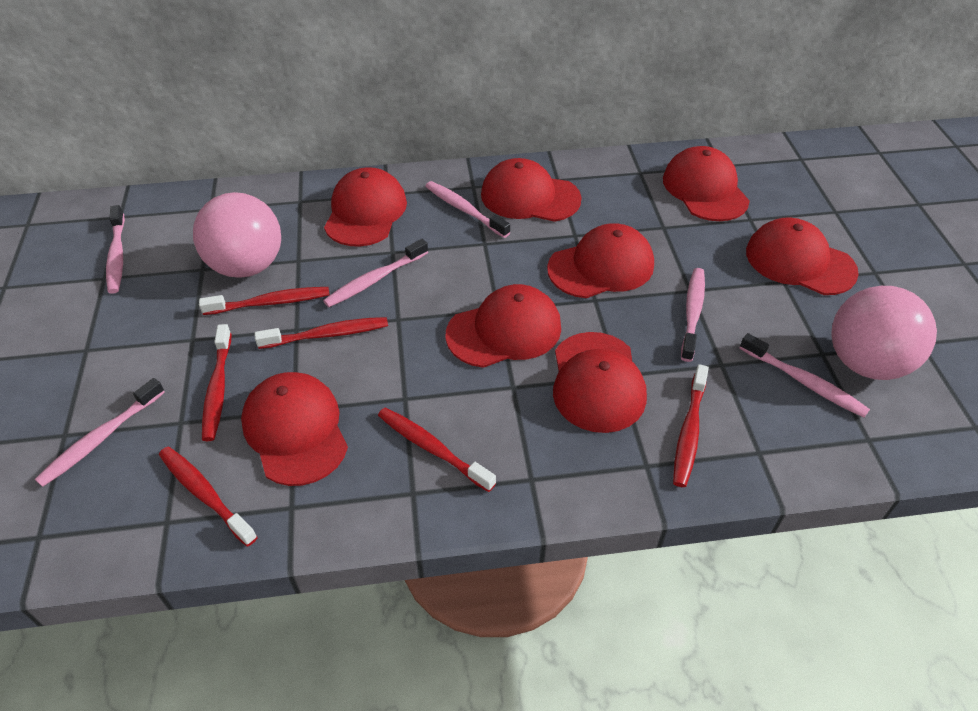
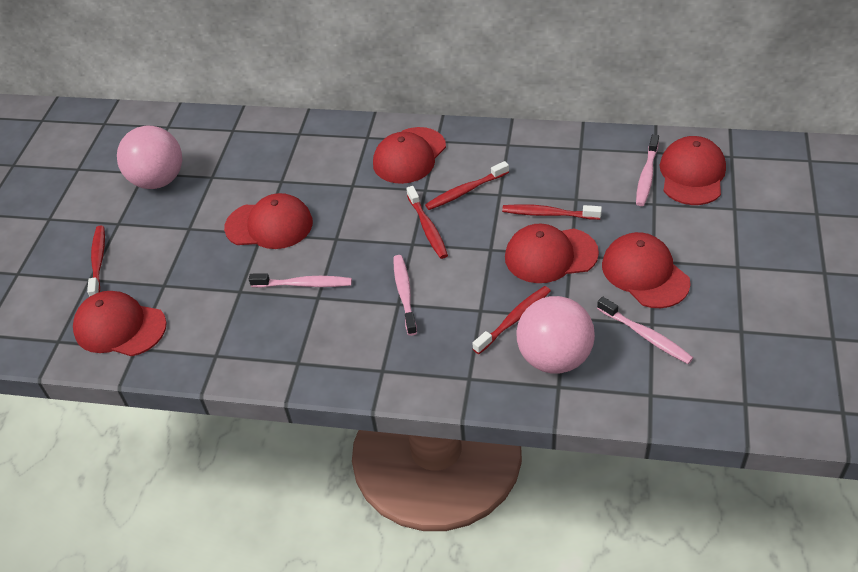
pink toothbrush: [35,378,165,487] [106,205,125,294] [323,239,428,307] [425,181,510,238] [681,268,705,362] [740,333,870,418] = 6 -> [249,273,352,288] [394,255,417,336] [597,297,693,364] [636,134,659,206] = 4
red cap: [241,372,348,486] [324,167,407,247] [445,284,561,368] [481,158,582,222] [547,223,654,298] [553,332,647,433] [663,146,750,221] [746,217,859,295] = 8 -> [73,291,167,356] [224,193,313,249] [373,127,446,184] [505,224,599,283] [602,232,691,308] [660,136,726,205] = 6
red toothbrush: [159,447,258,546] [199,287,329,315] [202,324,231,441] [254,317,388,349] [378,407,496,492] [673,364,709,487] = 6 -> [87,226,105,296] [406,186,448,259] [425,161,509,210] [473,286,551,354] [502,204,602,220] = 5

